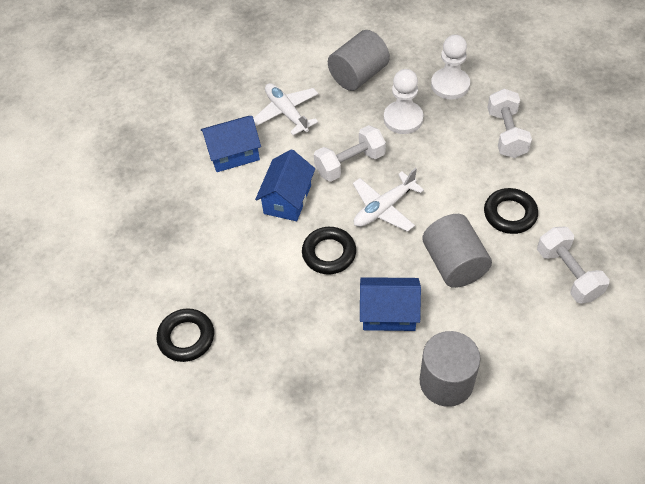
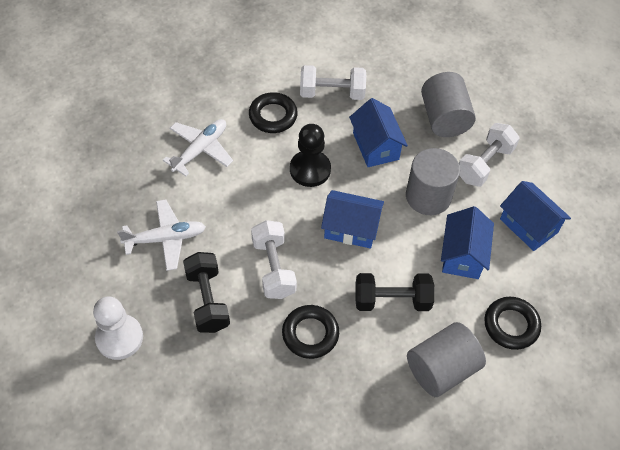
black dumbbell: none = 0 -> [183,252,230,333] [355,273,434,311] = 2
black pawn: none = 0 -> [290,124,331,187] = 1
blue house: [201,116,261,172] [255,149,315,221] [360,277,421,331] = 3 -> [321,190,384,248] [349,98,408,167] [441,206,494,279] [500,181,571,251] = 4
white pawn: [384,69,424,134] [431,35,470,99] = 2 -> [93,296,143,360] = 1

